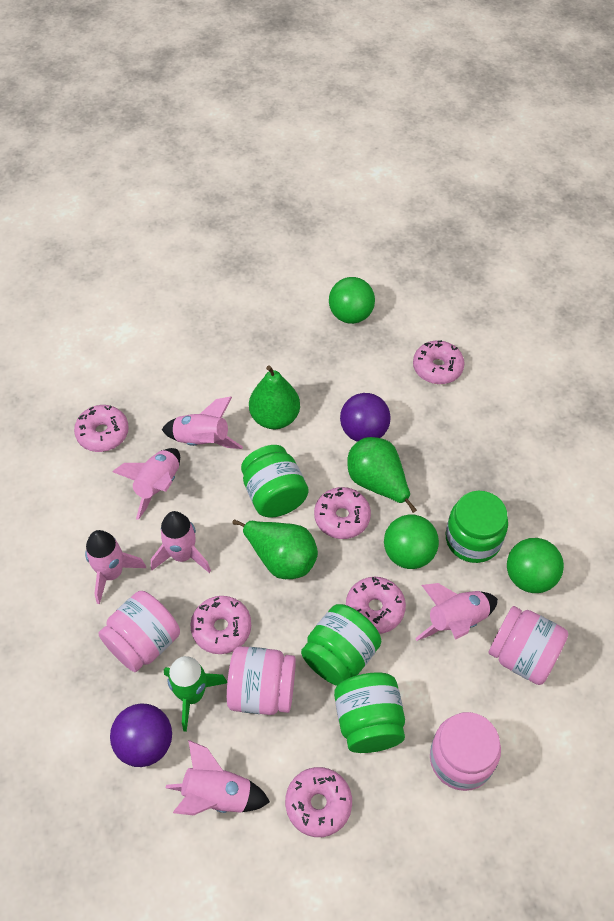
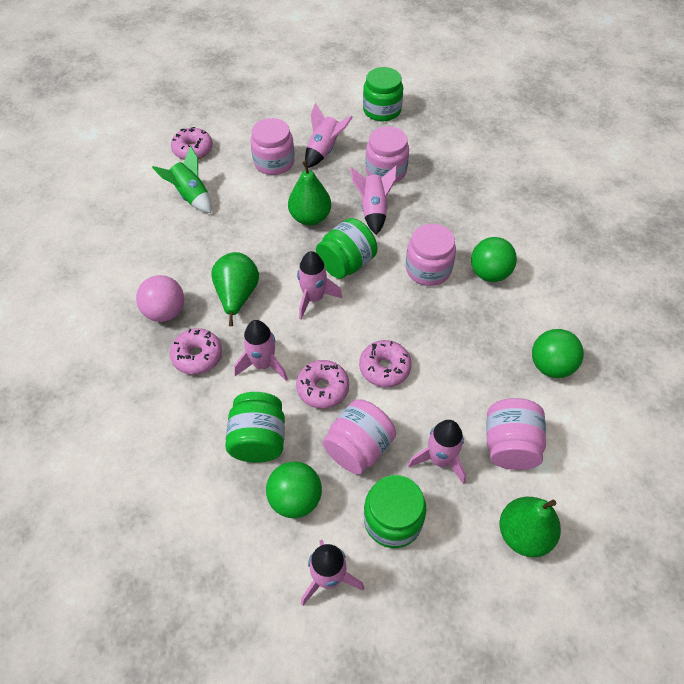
pink ball: none = 0 -> [136,275,184,322] = 1
pink donut: [74,405,129,452] [191,596,251,654] [285,767,352,837] [314,487,371,539] [346,577,406,634] [413,340,465,384] = 6 -> [170,328,222,375] [171,127,213,160] [296,360,349,409] [359,340,412,387] = 4
pink jar: [98,591,180,672] [227,646,296,715] [430,712,501,791] [489,606,568,685] = 4 -> [250,118,295,175] [323,399,396,474] [365,126,409,182] [406,224,456,286] [486,398,546,470] = 5
purple ball: [110,704,172,767] [340,393,391,442] = 2 -> none = 0

